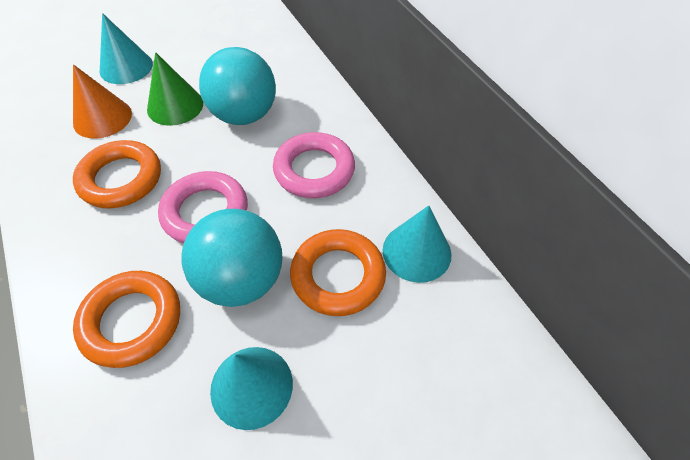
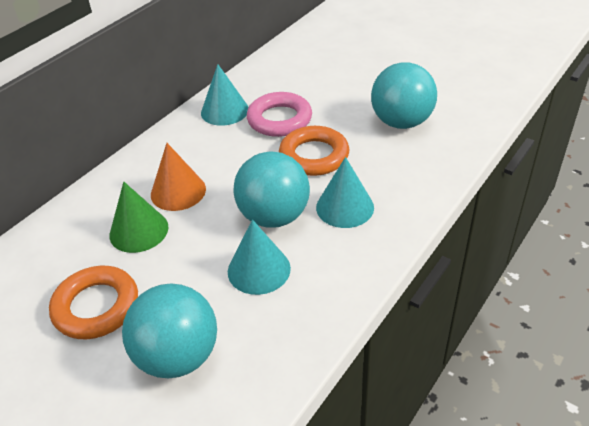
orange ring: [73,140,161,208] [73,271,180,368] [290,229,386,316] = 3 -> [49,266,138,339] [279,126,349,176] = 2
pink ring: [158,171,248,244] [273,132,355,198] = 2 -> [247,92,312,137] = 1
turquoise ball: [181,209,283,307] [199,47,276,125] = 2 -> [122,283,217,378] [233,151,310,228] [371,62,437,129] = 3

